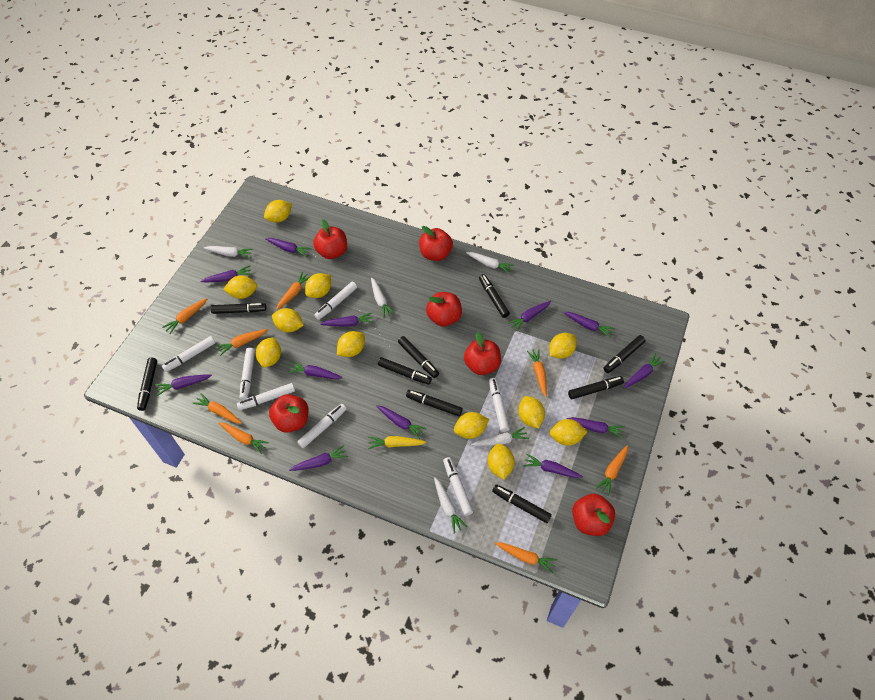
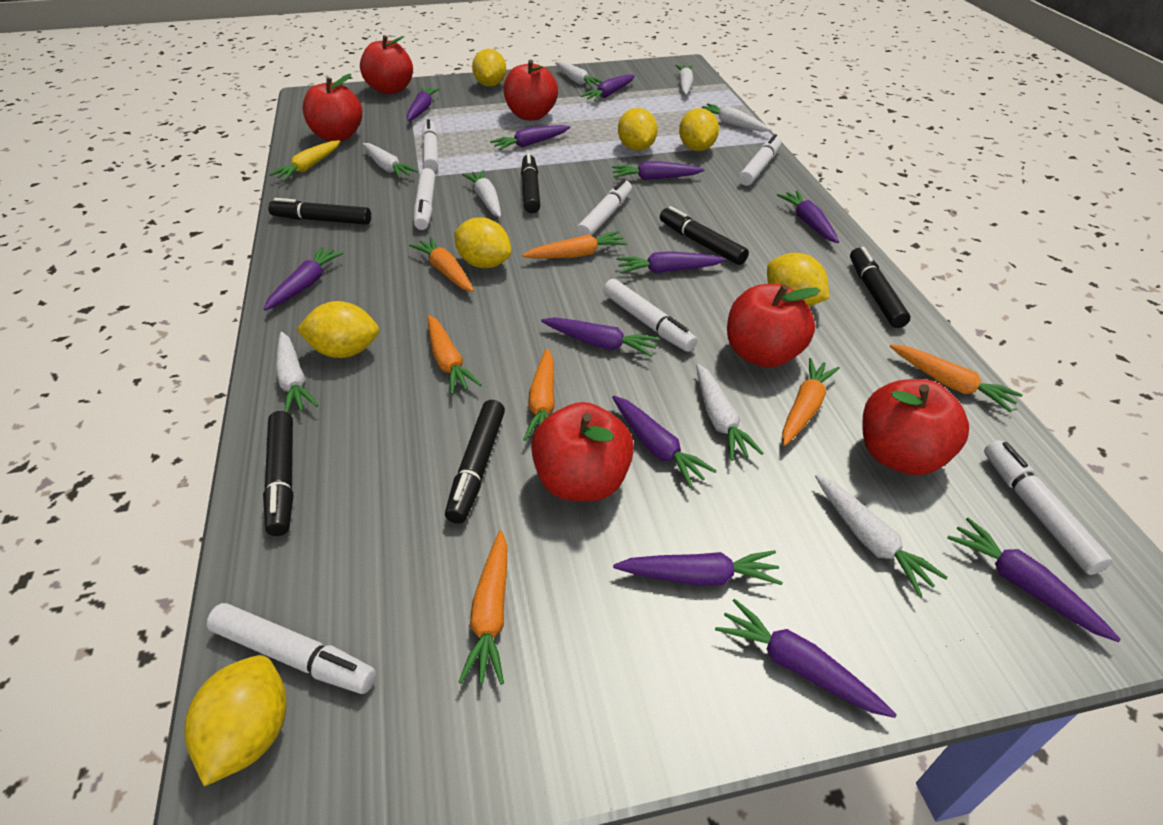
black marker: [137,357,157,411] [211,303,266,314] [378,357,432,385] [398,336,439,378] [406,390,463,416] [479,274,510,318] [492,484,552,523] [568,376,624,399] [603,335,646,373] = 9 -> [263,411,293,536] [268,198,371,225] [445,400,505,524] [521,153,540,213] [660,206,749,265] [850,247,910,328] = 6
orange carrot: [162,298,208,334] [192,393,242,424] [215,329,268,356] [219,422,269,454] [276,271,311,310] [495,543,557,574] [527,349,547,397] [596,445,628,496] = 8 -> [409,237,474,292] [428,315,482,395] [458,530,508,685] [522,231,627,258] [523,348,555,441] [782,358,840,446] [890,344,1023,412] = 7
white carrot: [204,246,253,258] [371,278,395,318] [434,477,467,533] [466,252,514,274] [471,427,529,446] = 5 -> [276,332,318,413] [363,143,419,179] [462,170,501,217] [555,62,603,88] [675,65,694,95] [696,364,764,461] [702,103,771,132] [815,475,948,596] = 8
yellow lemon: [223,275,257,299] [256,337,281,368] [264,200,292,223] [272,308,304,332] [305,273,331,298] [337,331,365,357] [454,412,489,439] [487,444,515,480] [518,396,545,429] [549,333,577,359] [550,419,587,446] = 11 -> [184,655,286,786] [297,301,379,358] [454,218,511,268] [472,49,506,87] [618,108,658,151] [679,108,719,151] [767,253,829,306] = 7

